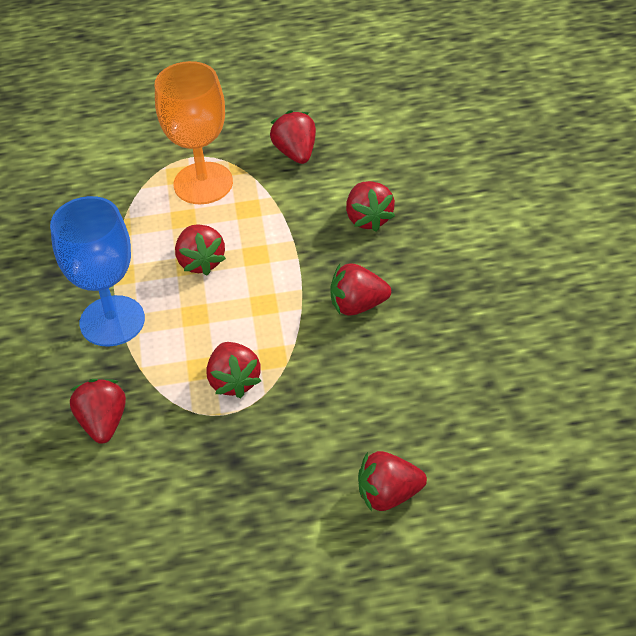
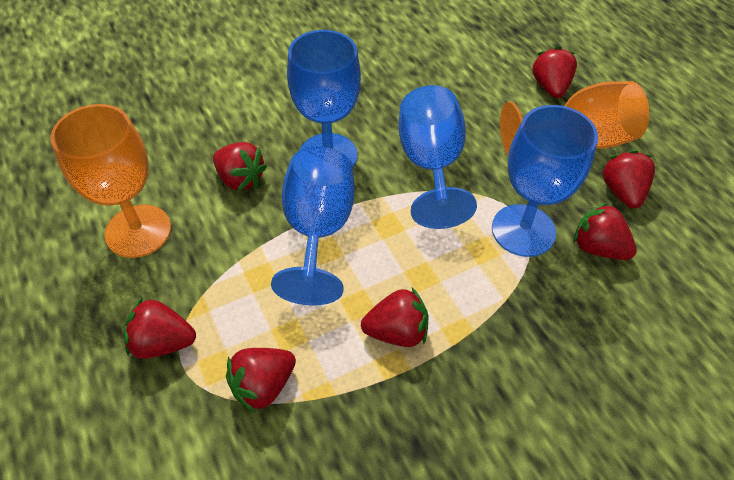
blue goblet: [50,196,145,347] = 1 -> [271,146,354,306] [287,30,361,166] [399,85,477,229] [492,105,598,257] = 4
orange goblet: [155,61,233,204] = 1 -> [50,104,171,258] [500,81,649,156] = 2

